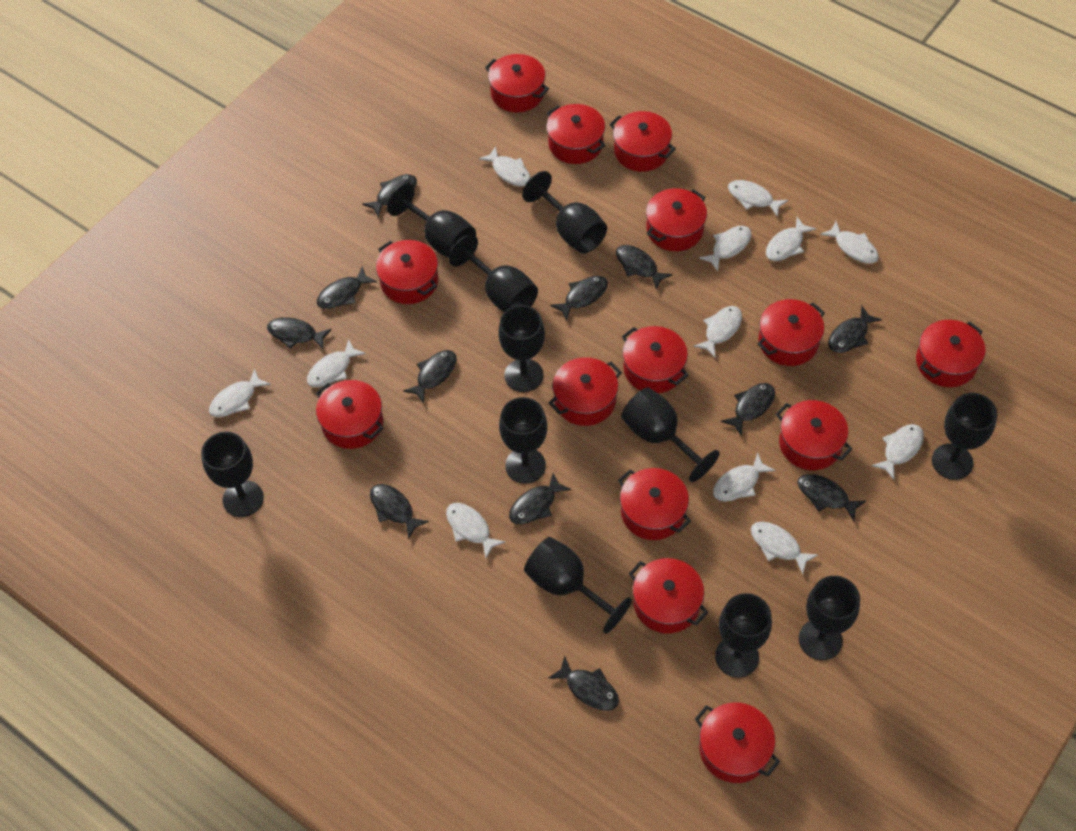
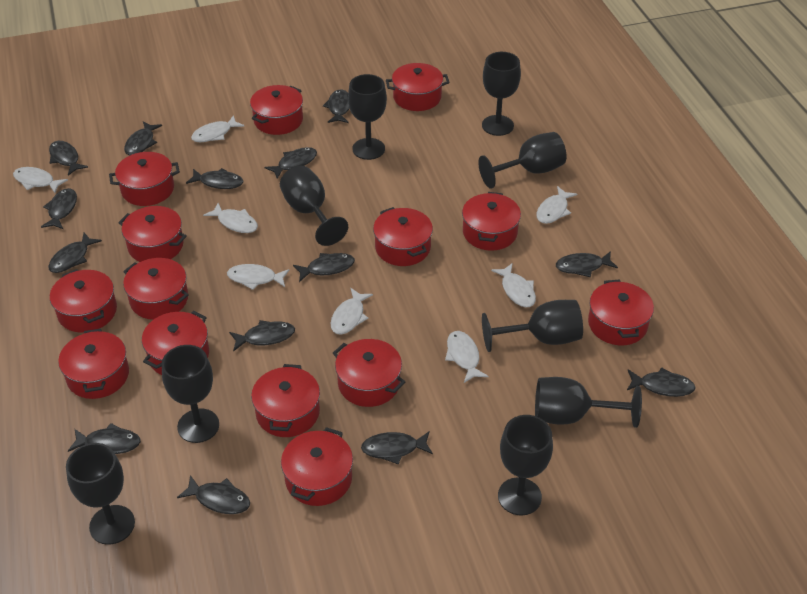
black fish: [267,317,332,349] [317,266,377,309] [362,174,417,217] [370,484,429,539] [403,350,457,404] [509,473,571,524] [548,656,619,711] [550,276,608,321] [616,245,673,289] [721,383,775,436] [797,474,866,521] [828,306,882,353] = 12 -> [41,188,77,229] [48,233,102,273] [49,141,88,176] [68,423,141,454] [124,121,162,156] [177,475,250,514] [186,168,243,189] [229,320,295,352] [264,147,317,179] [293,253,355,282] [323,89,349,123] [361,432,433,464] [556,251,618,277] [627,367,696,397] = 14
black goblet: [201,431,264,517] [387,183,476,258] [449,234,538,312] [499,305,545,392] [499,397,547,484] [522,171,607,253] [524,537,632,634] [621,387,720,482] [715,593,772,678] [799,576,860,660] [932,393,997,480] = 11 -> [66,443,135,545] [162,345,219,443] [280,166,348,246] [348,74,387,160] [478,132,567,189] [482,52,521,136] [482,300,583,352] [498,415,553,515] [535,377,642,428] = 9
white fish: [209,368,271,417] [307,339,366,387] [446,503,506,559] [479,146,531,186] [693,306,742,358] [699,226,752,272] [713,452,775,502] [728,180,788,217] [751,522,818,575] [766,217,816,261] [820,221,879,264] [871,424,924,480] = 12 -> [13,167,68,193] [191,115,244,142] [203,203,258,233] [227,264,290,290] [330,288,373,335] [445,331,489,383] [491,263,536,307] [536,186,577,224] = 8

